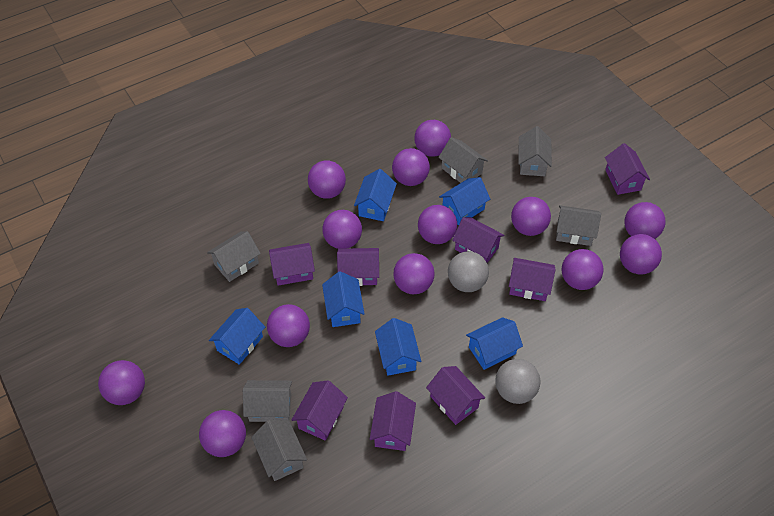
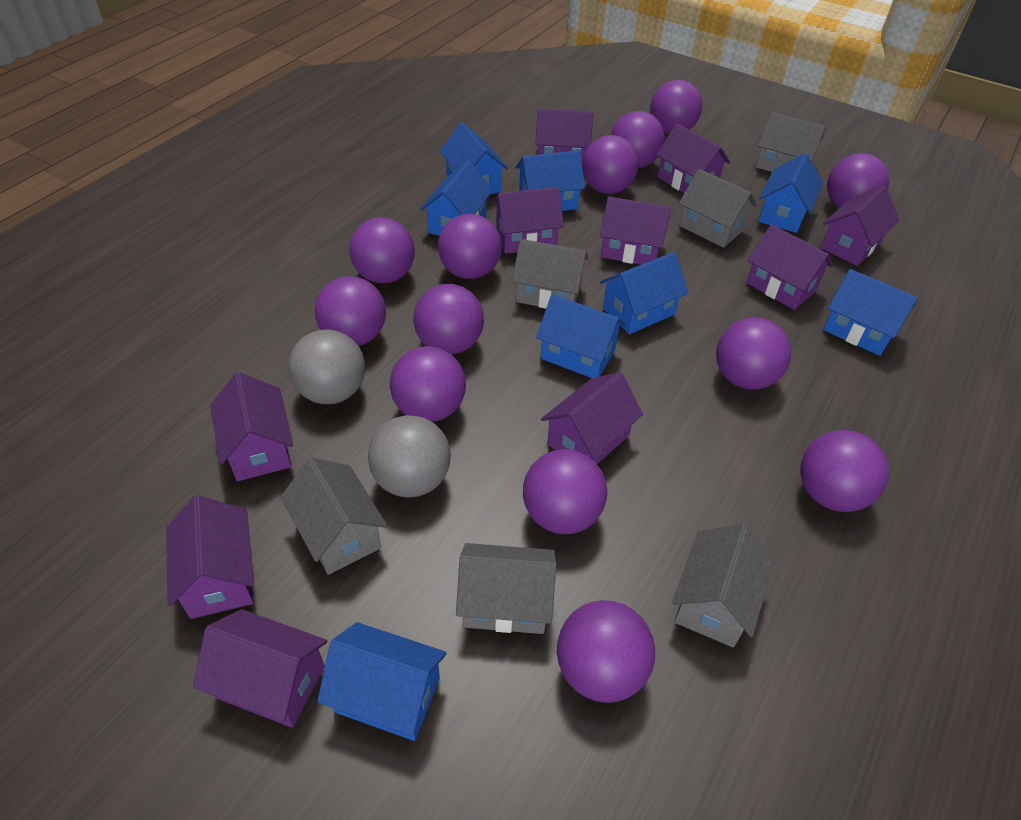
blue house: [209,308,265,365] [322,271,364,327] [354,169,397,221] [375,318,421,376] [439,177,490,226] [466,317,523,370] = 6 -> [317,622,446,741] [420,160,493,236] [440,122,508,195] [516,150,585,211] [536,294,625,378] [600,252,688,334] [758,153,823,233] [823,269,918,356] = 8
purple house: [269,243,315,286] [292,380,348,441] [337,248,379,286] [370,391,416,451] [426,366,485,425] [452,217,504,263] [509,258,556,301] [605,143,650,195] = 8 -> [166,495,254,619] [193,609,327,728] [210,372,293,481] [492,187,564,254] [535,109,593,160] [541,372,643,464] [600,197,671,265] [656,124,730,193] [746,225,833,310] [821,186,899,266] = 10

